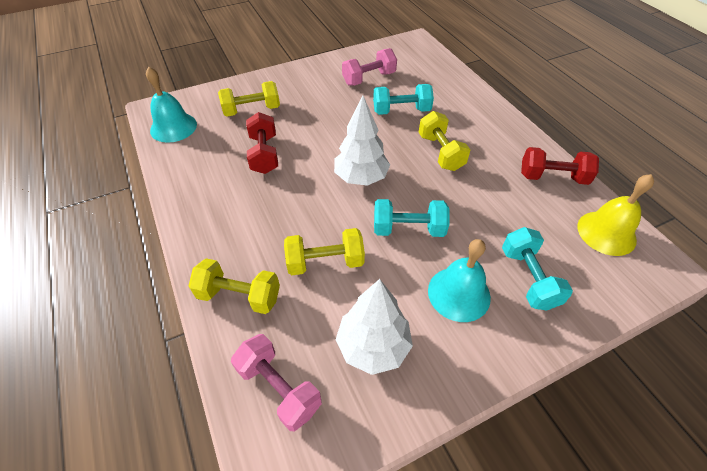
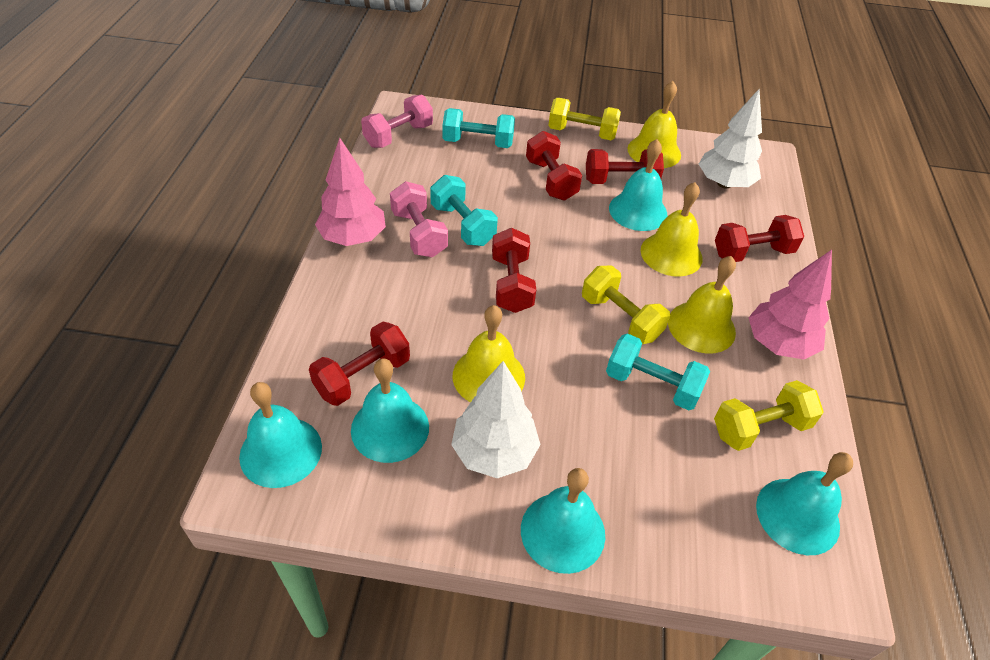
pink tree: none = 0 -> [315,138,386,246] [748,250,832,360] = 2
red dumbbell: [246,112,278,174] [521,147,599,185] = 2 -> [309,321,410,406] [492,228,536,313] [526,131,582,201] [586,149,664,184] [715,215,804,262] = 5
turquoise bell: [146,67,197,143] [428,239,491,322] = 2 -> [239,382,322,488] [351,358,429,463] [521,468,605,574] [609,139,667,231] [756,452,853,555] = 5
yellow bell: [577,174,654,256] = 1 -> [452,305,525,402] [627,81,681,168] [641,182,703,277] [668,256,736,354] = 4
yellow dumbbell: [188,258,280,314] [218,81,280,117] [284,228,365,275] [419,111,470,171] = 4 -> [548,98,621,140] [582,266,670,344] [714,380,824,451] = 3

